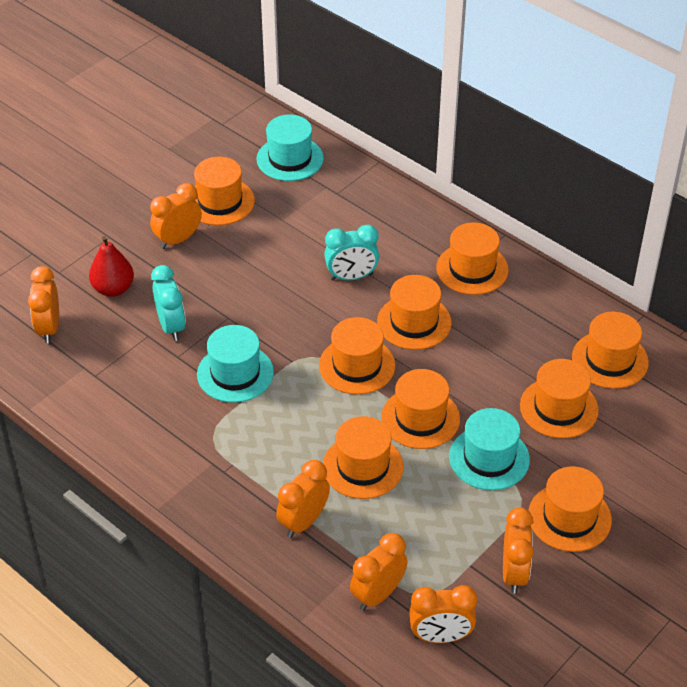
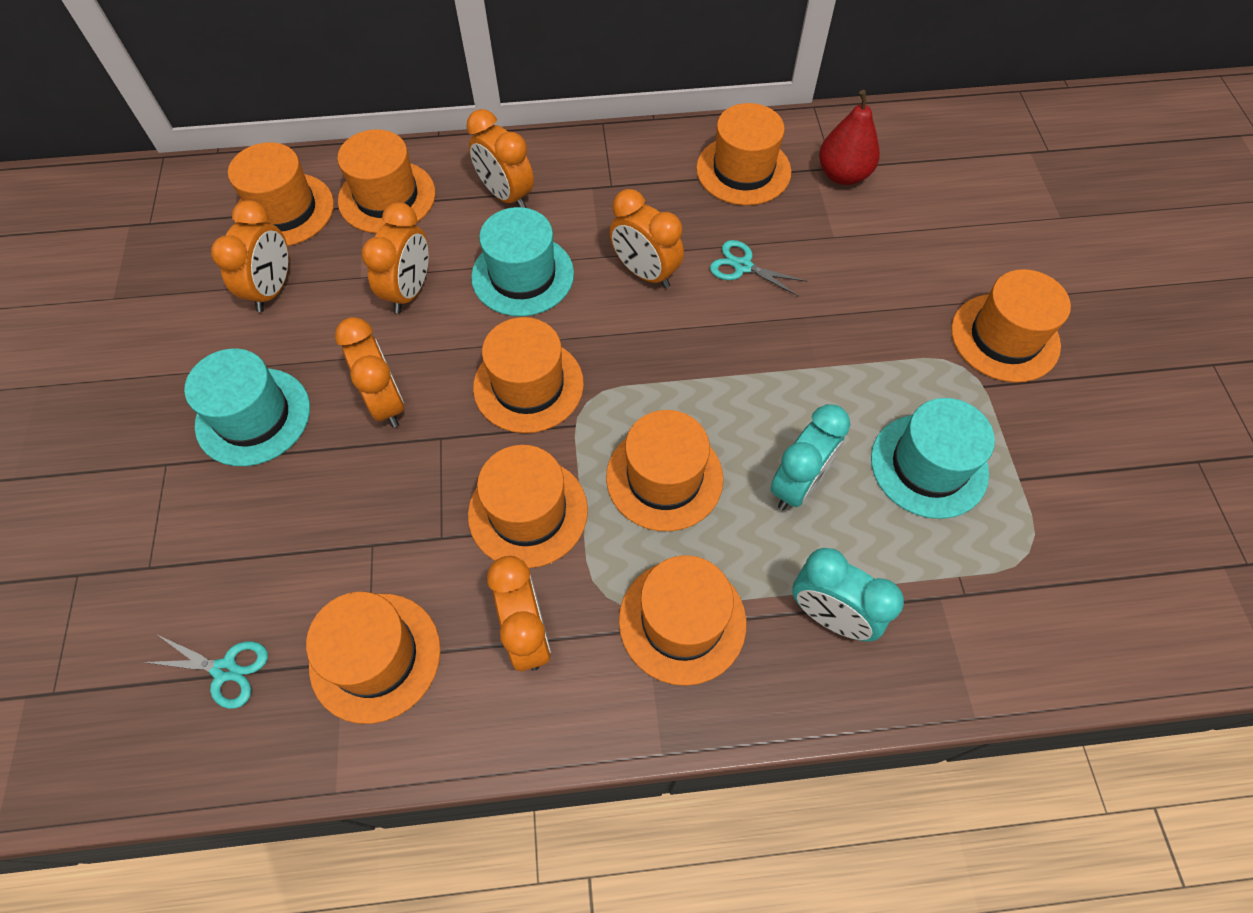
turquoise scissors: none = 0 -> [143,635,268,709] [710,240,807,297] = 2

